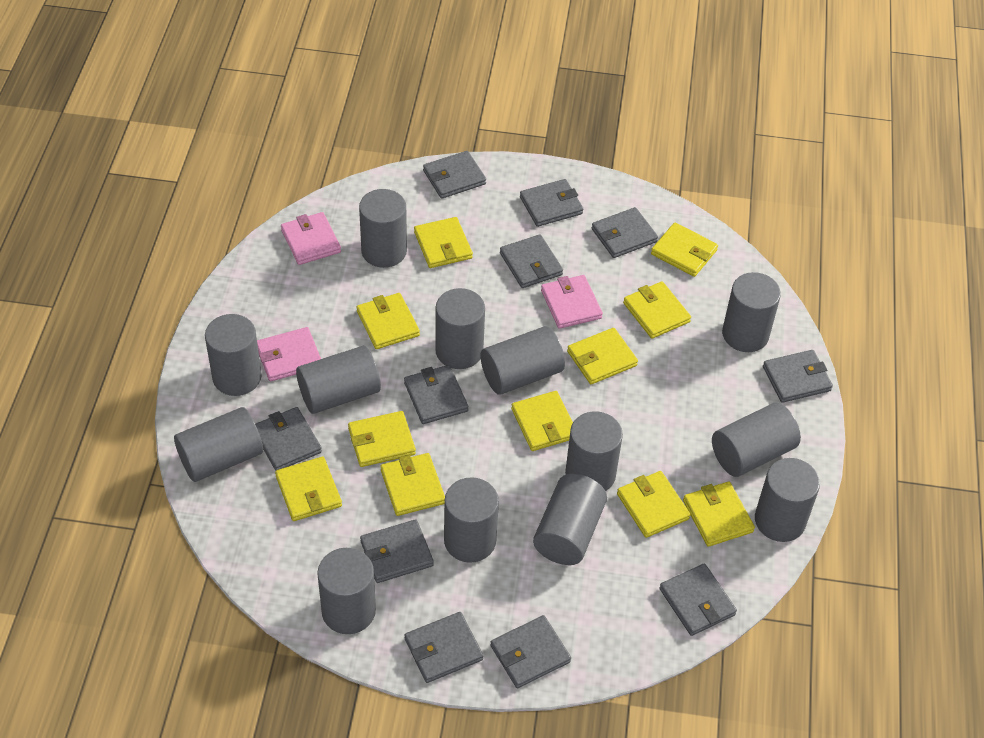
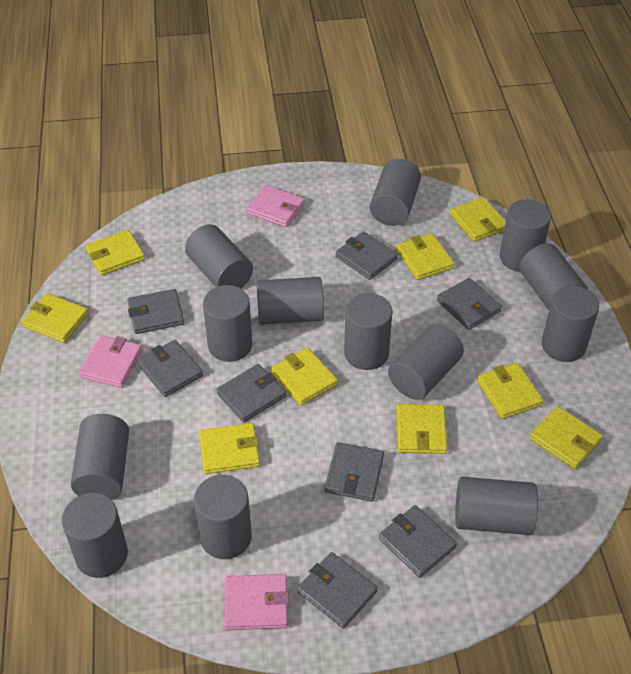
grey wallet: [255,407,322,471] [360,519,434,583] [404,365,468,424] [405,612,483,683] [423,151,486,199] [490,615,571,688] [500,234,563,288] [520,179,583,227] [592,207,658,258] [659,564,737,636] [763,350,833,403] = 11 -> [127,289,184,334] [137,340,203,397] [216,364,286,422] [297,552,378,629] [325,442,384,502] [336,231,398,280] [379,505,457,578] [437,278,502,330] = 8
yellow wallet: [275,457,342,521] [348,411,416,467] [357,293,420,349] [381,453,445,516] [414,217,473,268] [511,391,573,451] [567,328,638,384] [617,471,691,538] [623,281,691,339] [651,222,718,277] [683,481,755,547] = 11 -> [22,293,89,343] [86,230,145,275] [199,423,260,474] [271,348,338,405] [397,233,455,280] [397,404,448,454] [450,197,506,242] [477,363,544,419] [530,406,603,469] = 9

